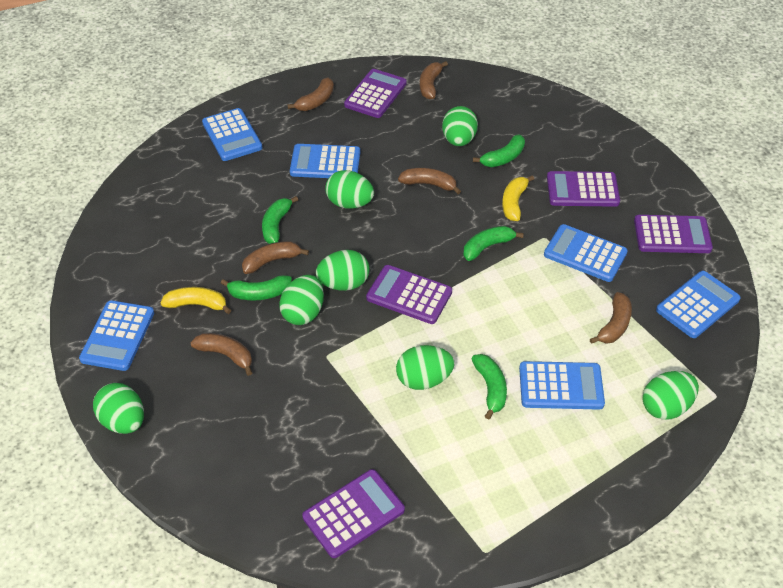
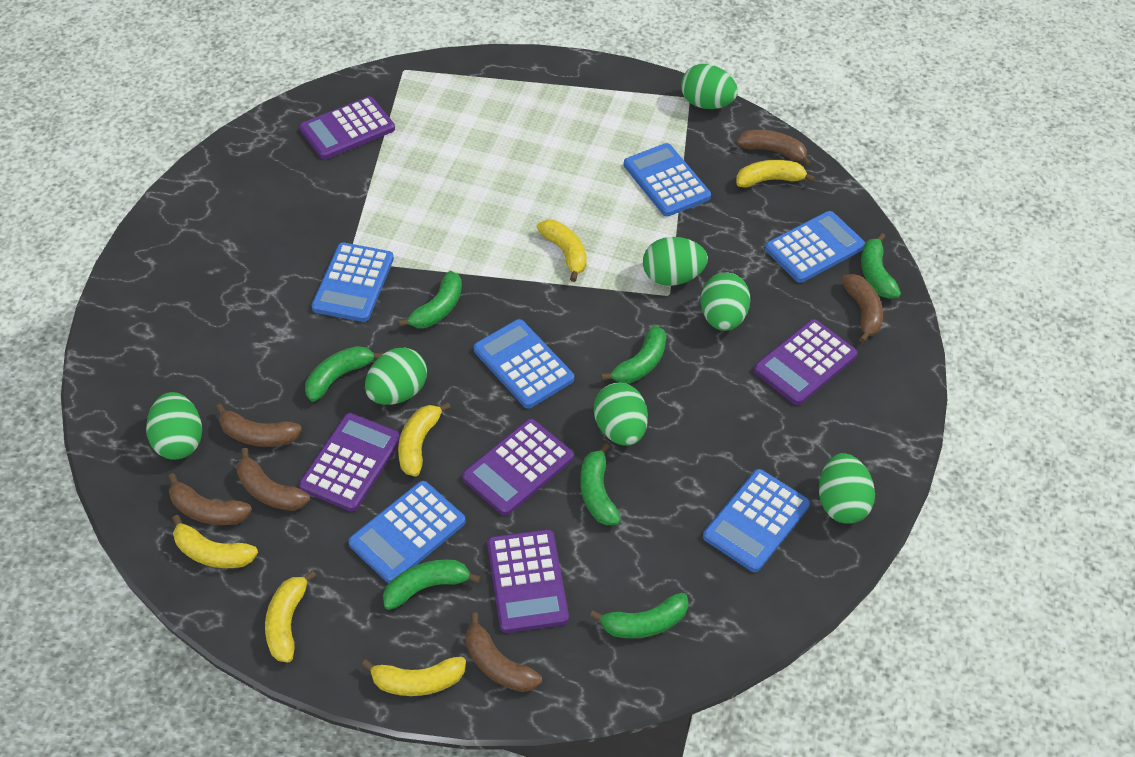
green banana: [221,275,292,301] [262,196,298,244] [463,226,524,261] [472,354,507,420] [473,134,525,167] = 5 -> [305,346,384,402] [383,560,481,610] [398,271,462,328] [580,443,621,525] [590,593,689,638] [601,325,666,384] [861,233,901,299] = 7
yellow banana: [161,287,231,314] [502,175,534,221] = 2 -> [172,515,258,568] [265,570,316,663] [361,657,466,696] [398,402,451,477] [537,220,587,282] [736,160,815,188] = 6

